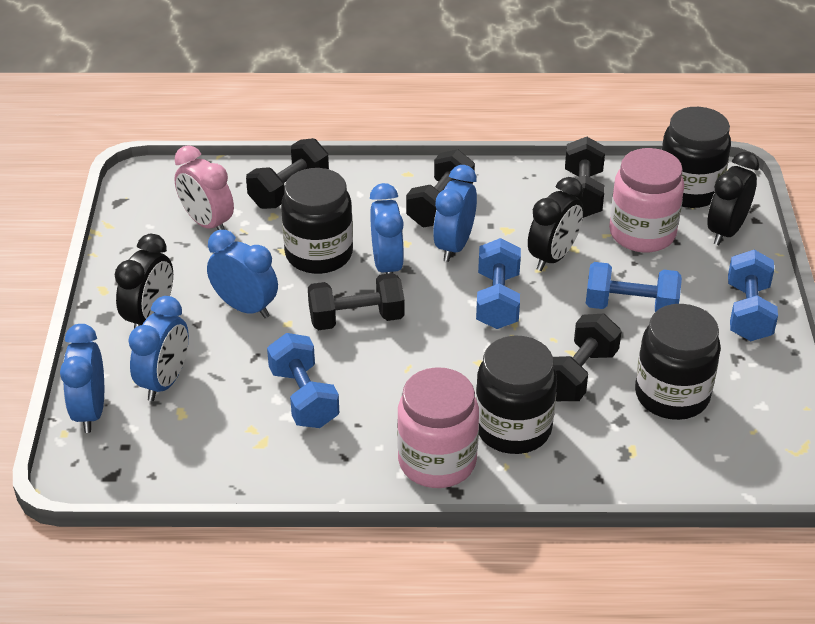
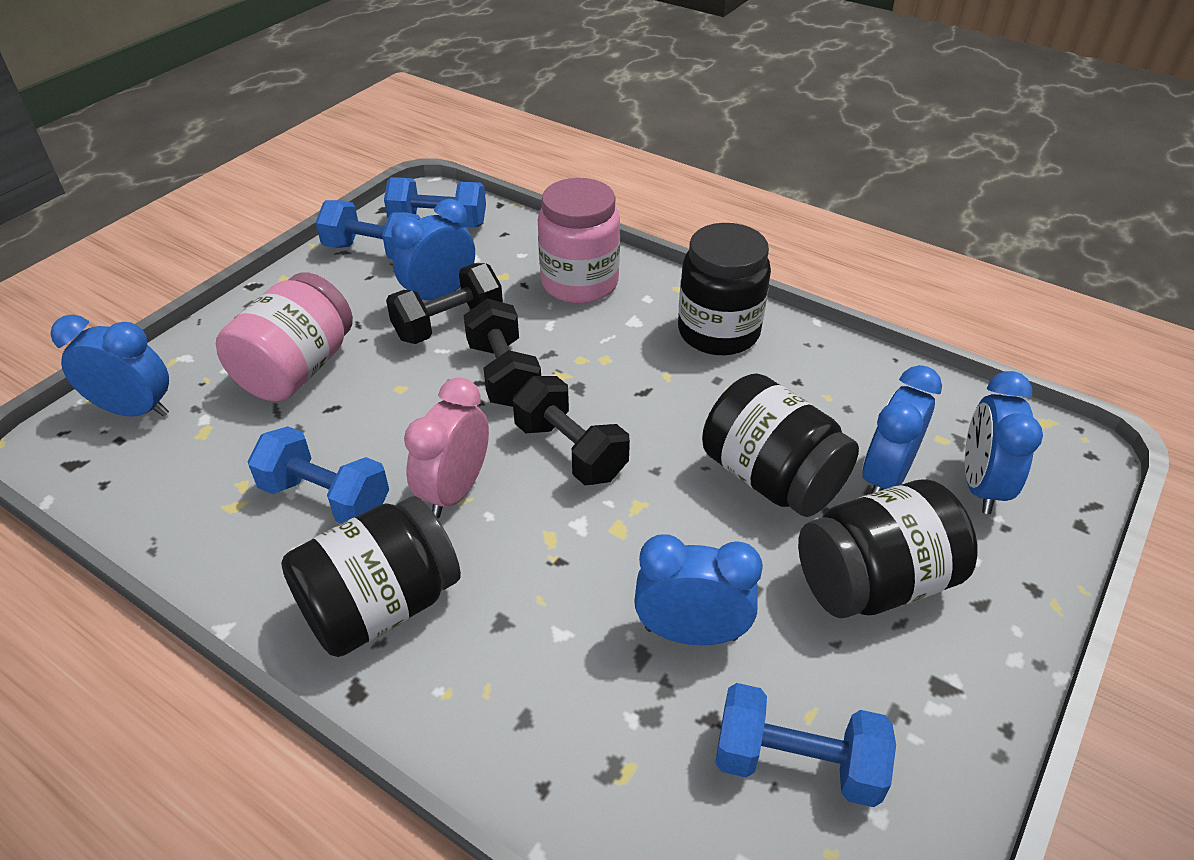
black clock: [115,234,173,329] [528,177,584,271] [707,152,759,245] = 3 -> none = 0
black dumbbell: [246,138,329,209] [308,273,405,330] [406,149,475,227] [553,314,622,401] [565,137,605,218] = 5 -> [386,263,503,344] [463,299,541,407] [513,376,630,485] = 3

